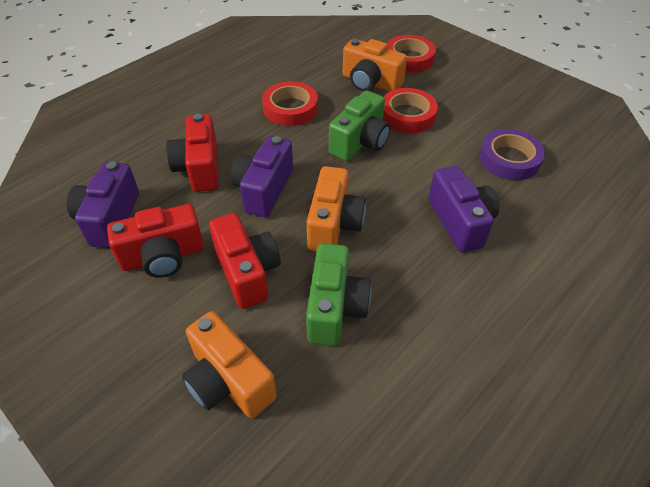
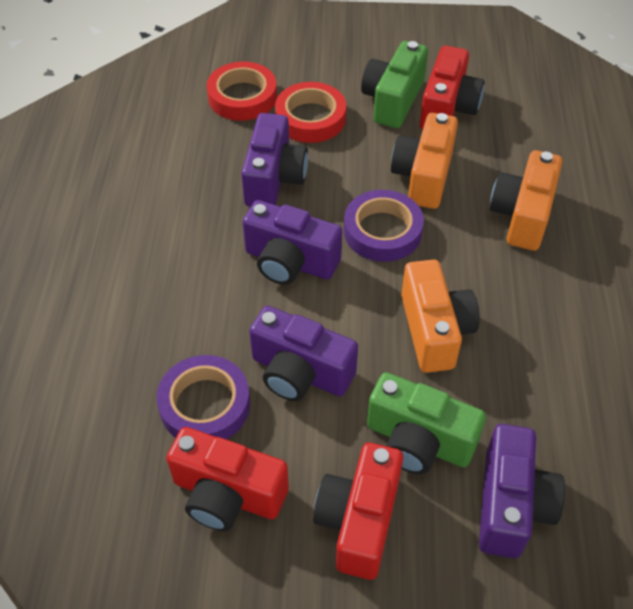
purple camera: [67,162,139,248] [231,136,293,217] [428,166,499,253] = 3 -> [241,113,308,207] [243,200,342,285] [249,306,358,401] [479,424,565,558] = 4
purple tape: [479,129,545,180] = 1 -> [157,355,250,439] [344,190,424,262] = 2
red tape: [262,81,318,126] [383,88,438,133] [387,35,436,73] = 3 -> [207,62,277,121] [275,82,346,143] = 2

